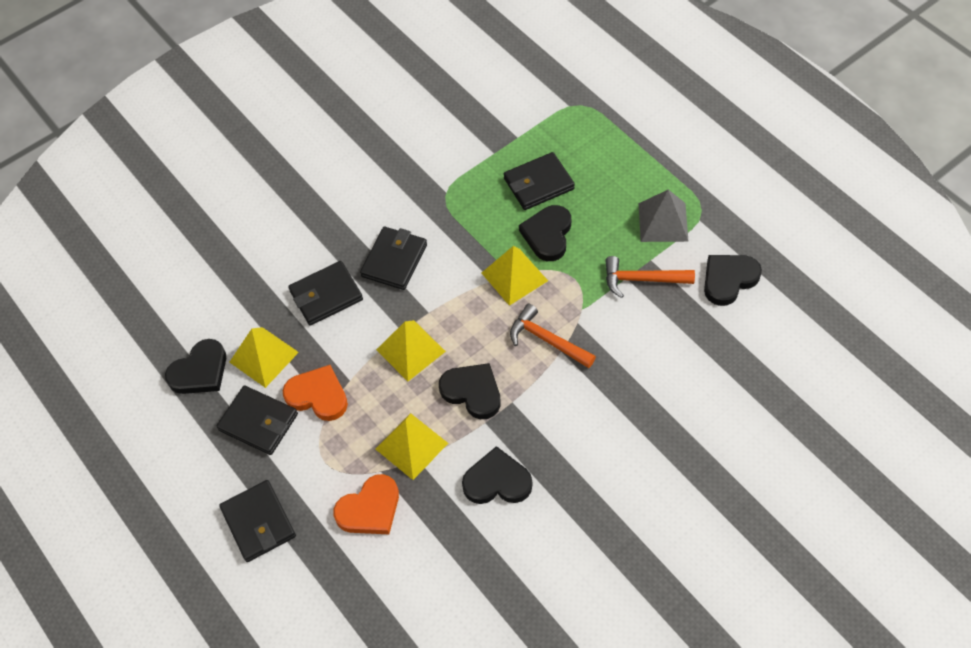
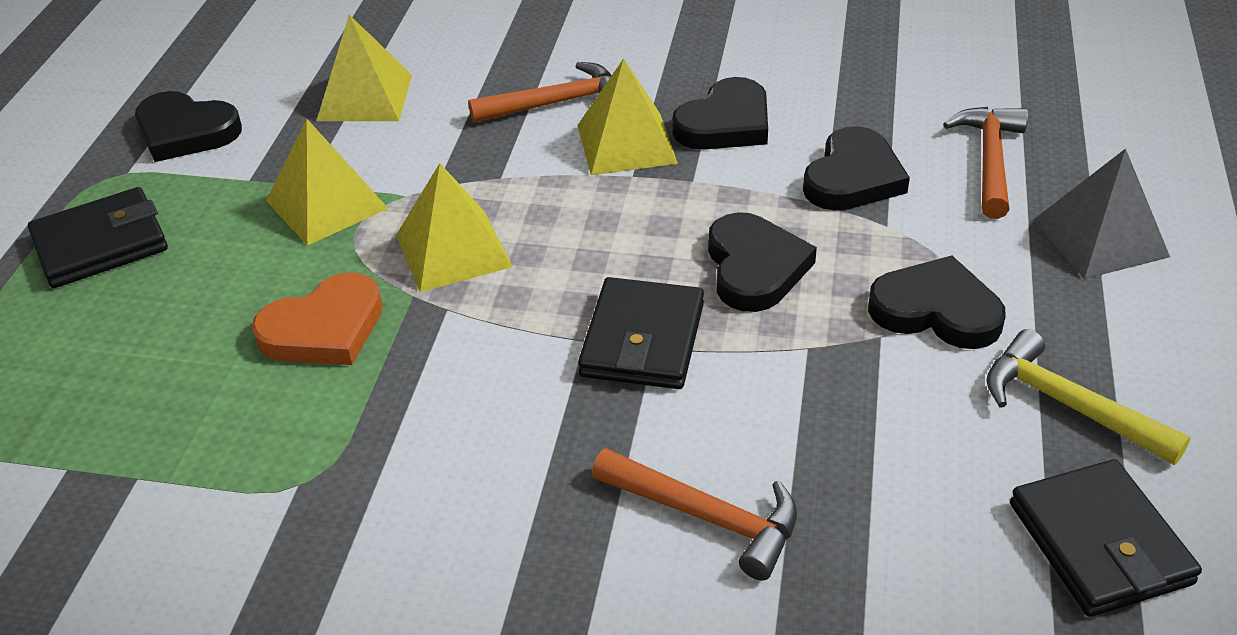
black wallet: [217,385,298,455] [219,480,296,562] [288,261,363,326] [360,227,427,290] [504,152,575,210] = 5 -> [28,187,168,288] [578,277,704,389] [1010,459,1202,617] = 3
orange hammer: [510,304,596,368] [605,256,695,298] = 2 -> [468,62,612,123] [592,448,797,581] [943,107,1028,219] = 3
orange heart: [283,365,348,421] [333,474,399,534] = 2 -> [252,273,383,365] = 1
yellow hammer: none = 0 -> [986,329,1191,465] = 1

